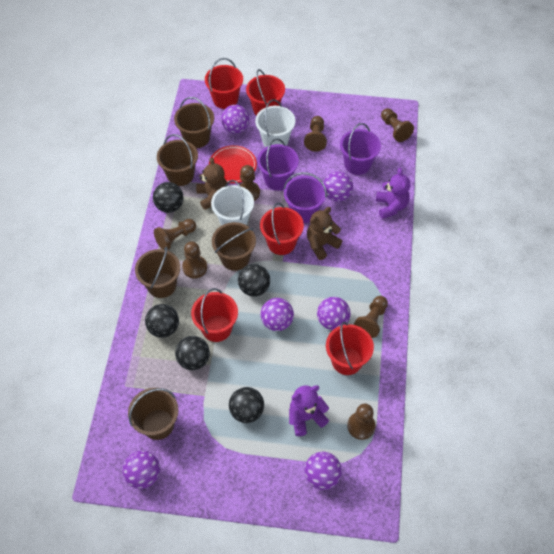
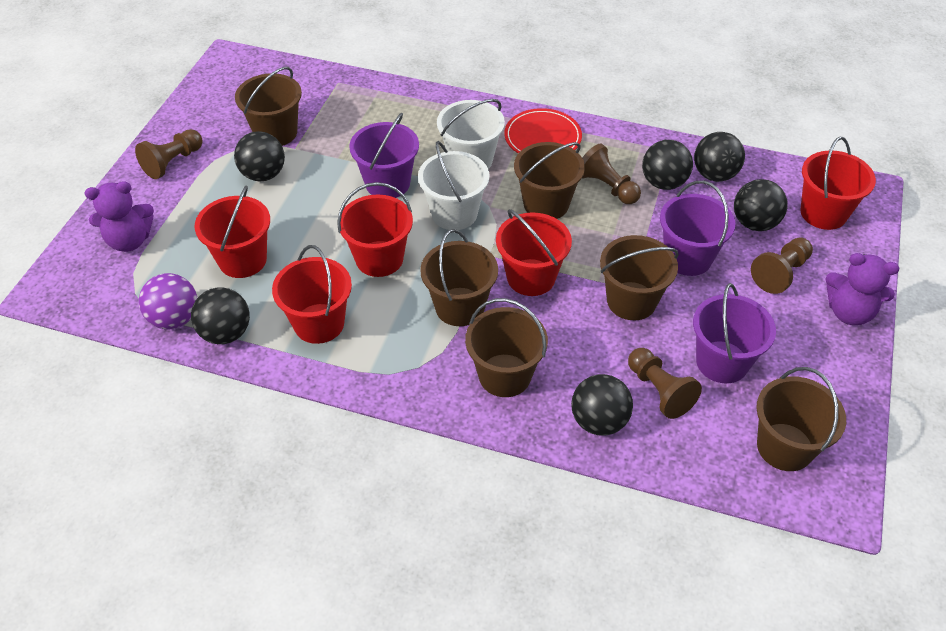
black ball: [145,304,179,338] [153,182,183,213] [175,336,210,370] [229,387,264,423] [238,264,270,296] = 5 -> [191,288,250,344] [234,131,285,181] [571,374,633,435] [642,140,693,190] [694,132,745,182] [734,179,788,231] = 6
brown bucket: [128,388,179,440] [135,246,180,298] [157,134,198,186] [174,97,214,148] [212,222,256,271] = 5 -> [235,67,302,146] [420,229,498,326] [465,298,548,397] [514,142,585,219] [600,235,679,320] [756,367,846,471] = 6
brown pawn: [154,219,196,250] [182,241,207,278] [240,165,260,201] [304,116,327,152] [347,404,376,440] [354,296,388,338] [381,108,414,142] = 7 -> [135,129,203,179] [582,143,641,204] [628,348,702,419] [751,237,813,294] = 4
brown teddy bear: [196,157,228,210] [307,207,342,260] = 2 -> none = 0
purple ball: [122,450,160,489] [221,105,250,134] [260,298,294,331] [305,452,342,490] [317,297,351,330] [323,171,353,202] = 6 -> [139,273,197,329] = 1

